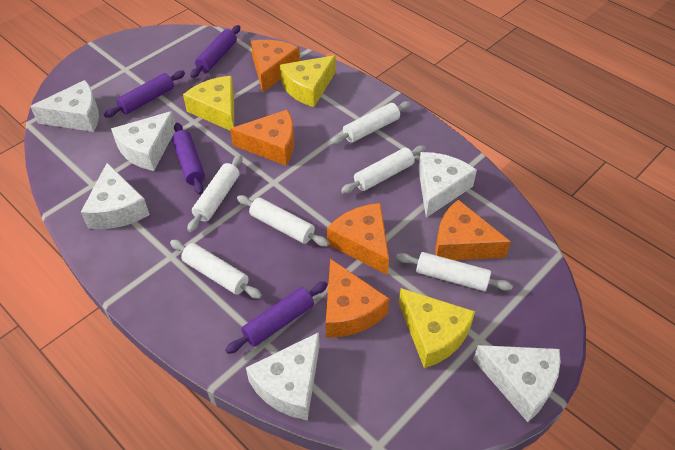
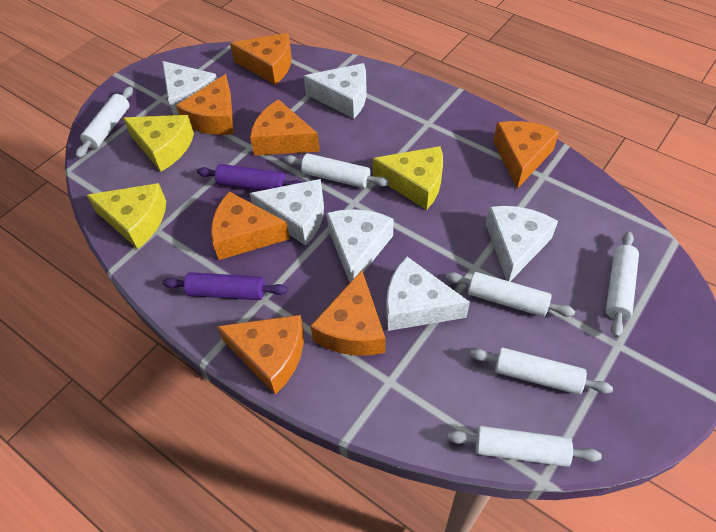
orange cheese: [230,109,294,166] [251,40,300,92] [326,259,390,338] [327,203,389,275] [435,200,511,260] = 5 -> [176,74,234,135] [211,192,290,260] [217,315,304,395] [230,33,292,85] [250,99,320,156] [310,270,385,356] [493,121,559,189] = 7
purple rolling pin: [104,71,185,118] [172,123,205,195] [190,25,240,78] [225,282,328,354] = 4 -> [163,272,288,300] [197,164,302,191] = 2

